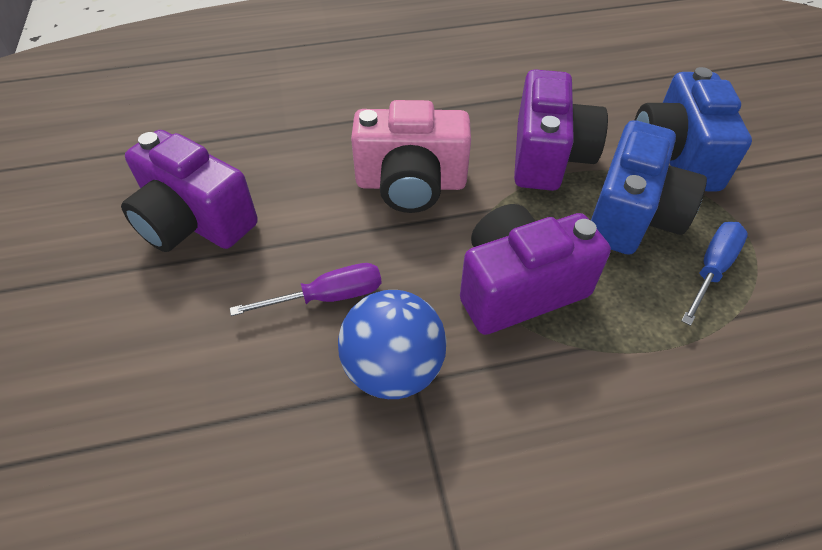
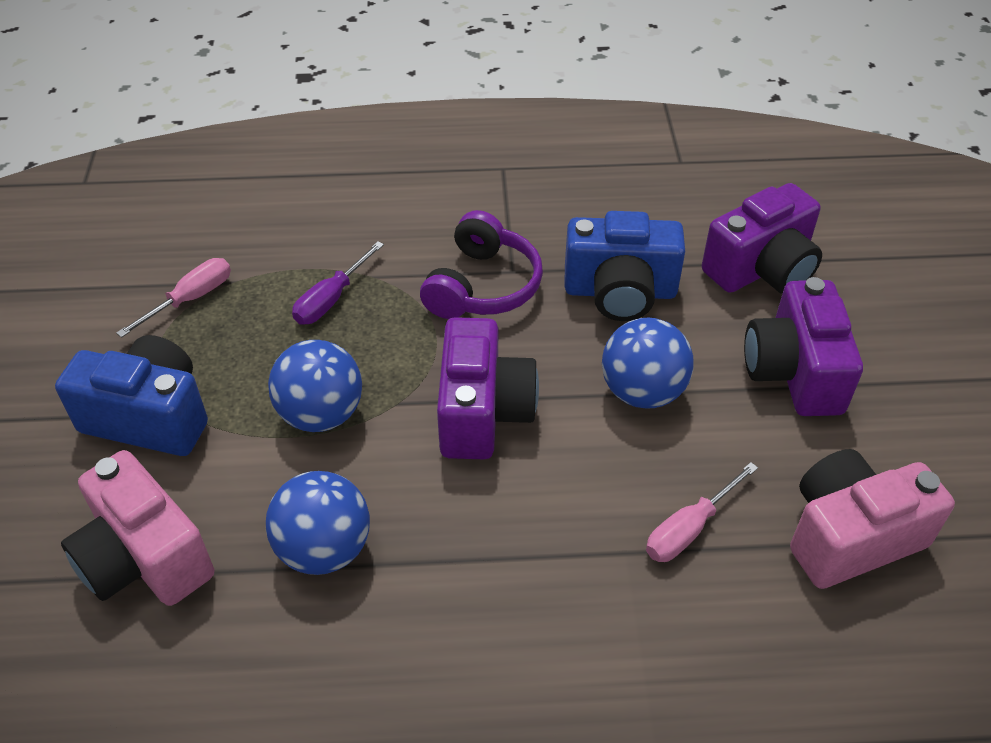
blue ball: [338,290,447,399] = 1 -> [266,471,370,575] [268,340,362,432] [602,317,694,409] = 3
blue screwdriver: [681,222,748,326] = 1 -> none = 0
pink camera: [351,100,471,213] = 1 -> [61,450,214,606] [790,449,955,589] = 2
pink screwdriver: none = 0 -> [116,258,231,338] [646,462,758,562] = 2
purple headphones: none = 0 -> [420,210,543,319] = 1

